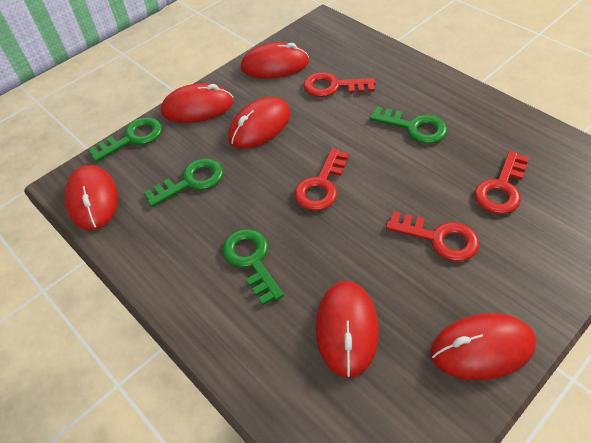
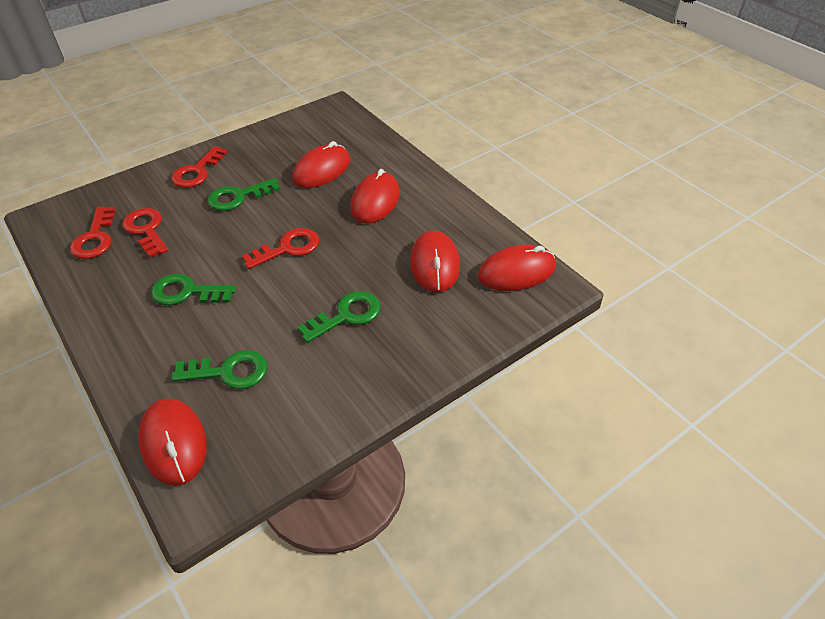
red mouse: [65,165,118,231] [161,83,234,123] [228,97,291,149] [241,42,309,79] [315,281,379,378] [431,313,537,380] = 6 -> [138,398,207,486] [292,141,350,188] [350,169,400,224] [410,230,460,293] [478,245,556,291] = 5

